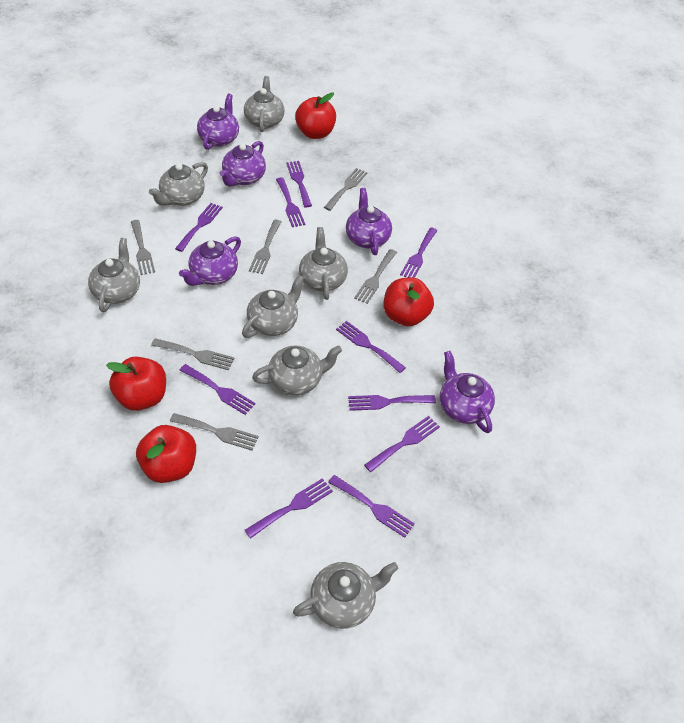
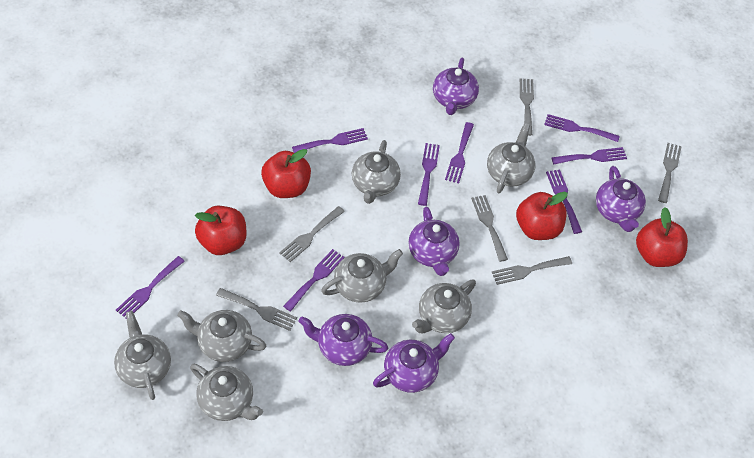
purple fork: [175,203,223,252] [179,364,256,415] [245,478,333,539] [276,177,305,227] [286,161,312,207] [328,475,415,538] [336,321,406,373] [348,395,436,411] [364,416,440,472] [400,227,438,278] = 10 -> [116,256,185,319] [283,249,345,312] [292,128,368,153] [418,143,440,206] [445,122,474,183] [544,114,620,142] [546,169,582,234] [552,147,627,164] = 8

